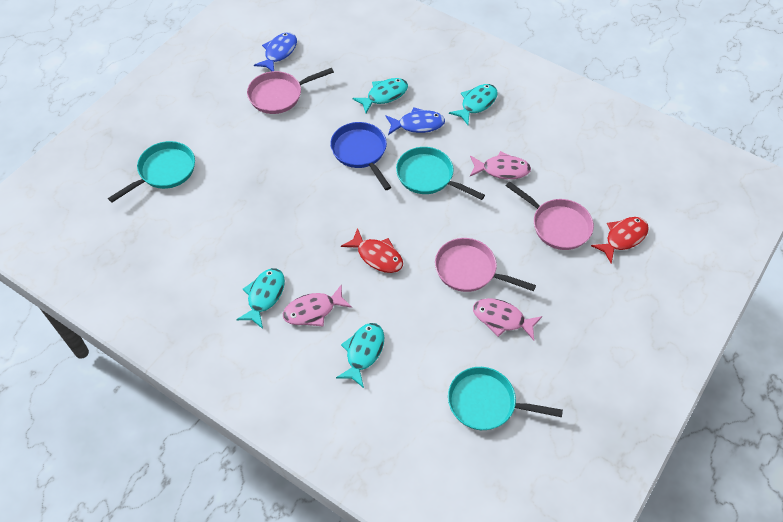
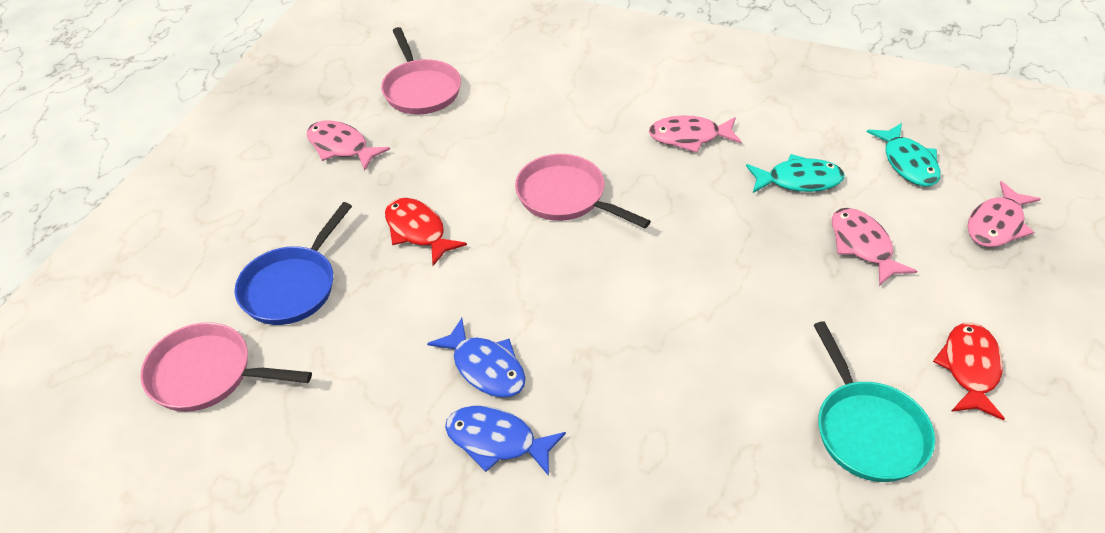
pink fish: [283,284,352,327] [470,151,531,179] [473,298,542,341] = 3 -> [307,121,390,171] [649,116,741,153] [832,208,917,286] [968,181,1041,247] = 4
turquoise fish: [236,268,285,329] [336,323,384,388] [352,78,408,113] [449,84,498,125] = 4 -> [746,154,844,193] [867,123,941,186] = 2
turquoise pan: [108,141,195,203] [396,147,485,200] [448,367,563,430] = 3 -> [814,321,935,482] = 1

